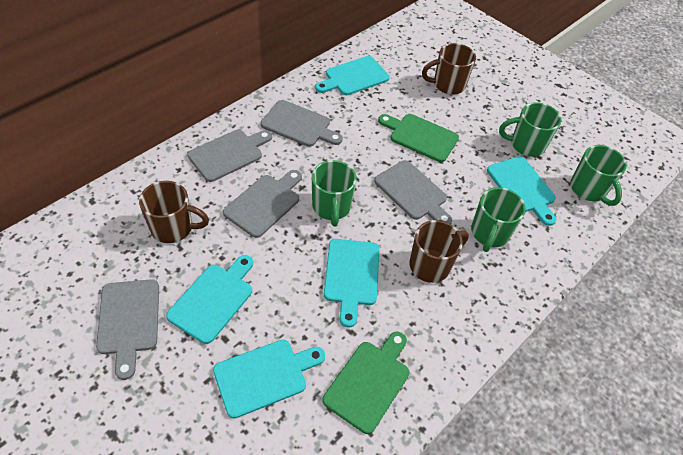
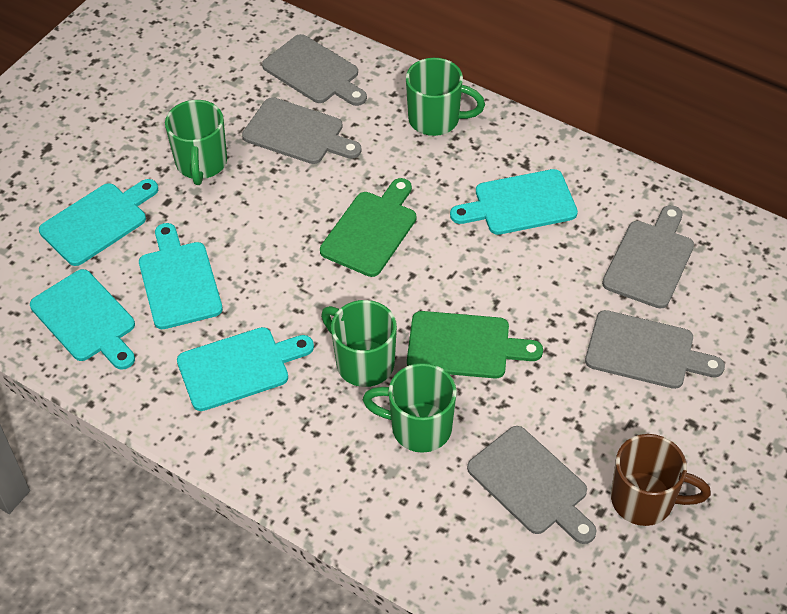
brown mug: [139,181,209,243] [409,220,469,283] [422,43,476,95] = 3 -> [611,434,711,526] = 1

